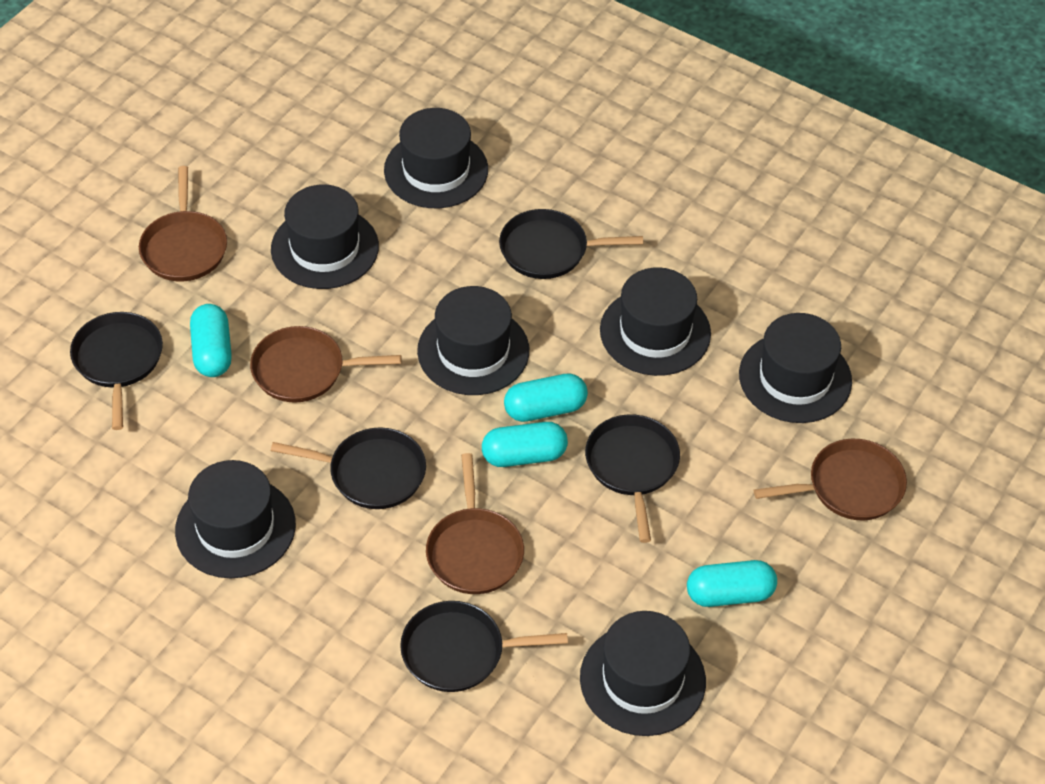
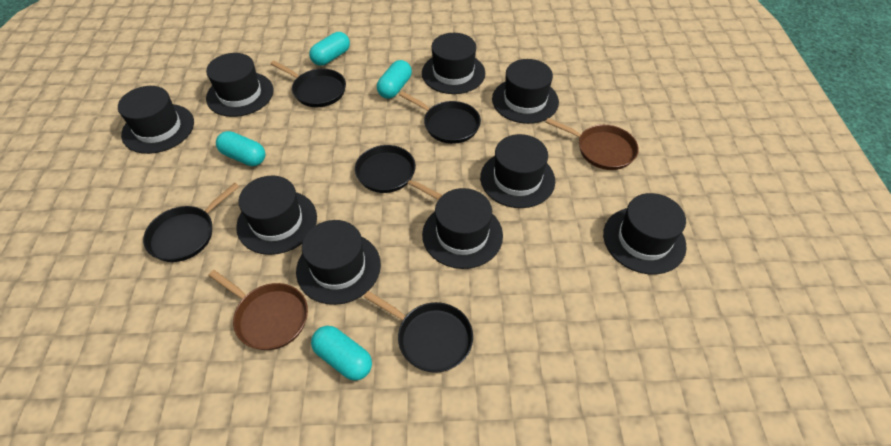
black hat: [175,460,296,578] [271,185,379,289] [384,108,488,208] [417,286,529,395] [580,611,706,736] [600,267,711,376] [739,313,852,423] = 7 -> [118,86,194,154] [206,53,274,117] [236,176,317,255] [296,220,381,305] [422,33,485,94] [422,188,503,269] [480,134,555,208] [492,59,559,124] [603,193,686,274] = 9
brown pan: [139,166,227,281] [250,326,402,403] [426,453,524,594] [754,439,907,520] = 4 -> [208,270,308,350] [546,118,639,170] = 2

